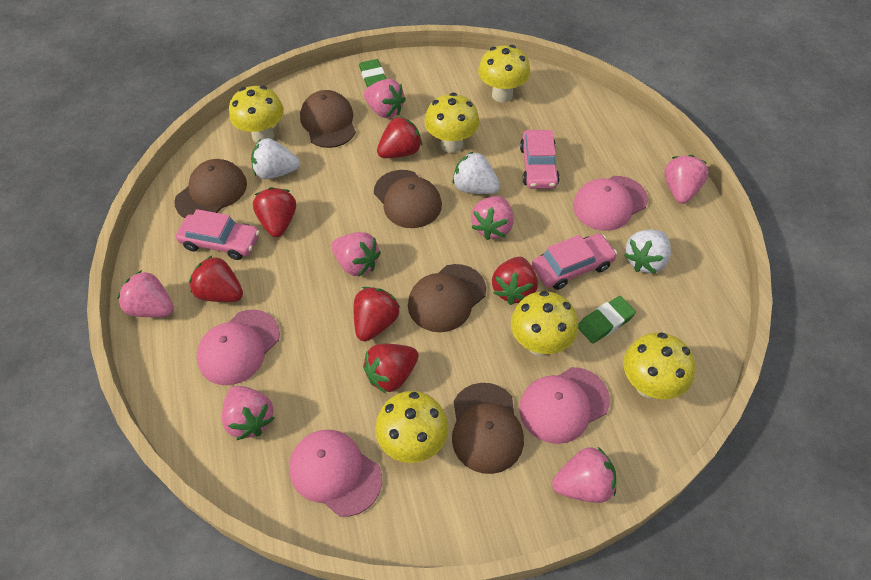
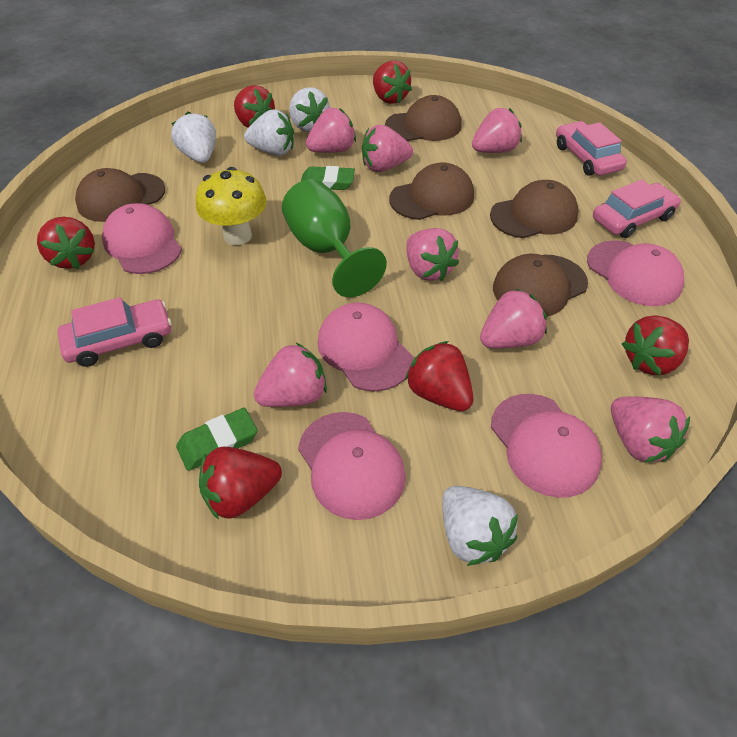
green goblet: none = 0 -> [282,179,387,297] = 1
pink cap: [197,310,280,385] [289,430,382,517] [519,367,610,444] [573,176,648,231] = 4 -> [102,203,182,274] [298,412,406,520] [317,303,413,392] [491,394,602,498] [587,241,684,306] = 5
white strawberry: [251,138,300,179] [452,152,500,194] [624,230,671,273] = 3 -> [171,112,216,163] [244,109,294,156] [289,87,330,132] [442,486,518,566] = 4
yellow mushroom: [229,86,284,143] [375,391,449,463] [424,93,480,153] [478,45,531,102] [511,291,578,356] [623,333,695,399] = 6 -> [196,167,267,245] = 1

